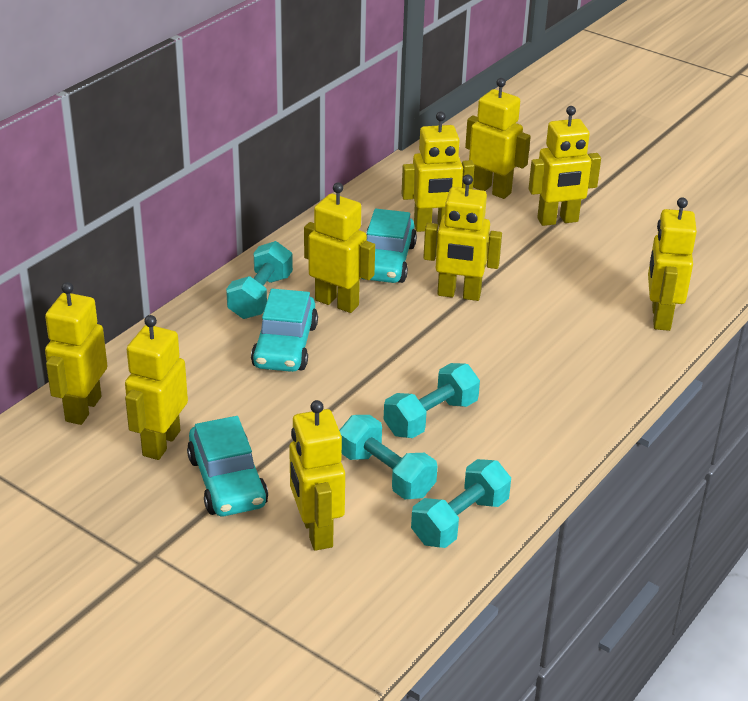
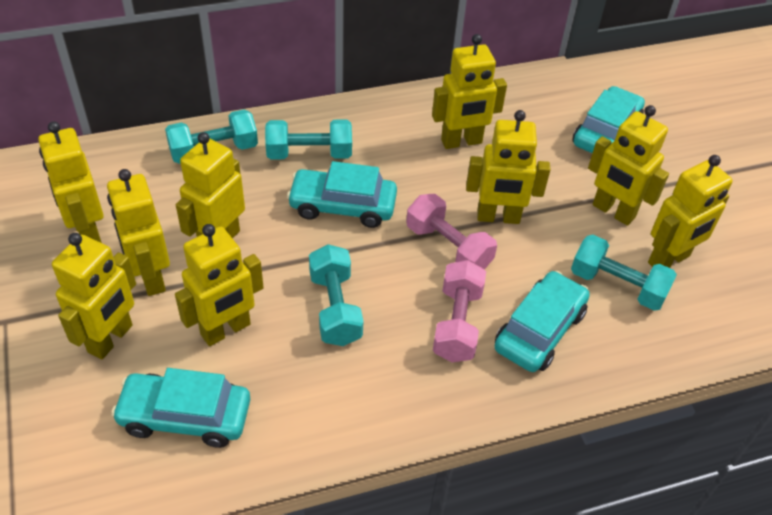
pink dumbbell: none = 0 -> [406,194,497,270] [433,260,486,362] = 2
turquoise car: [187,416,268,516] [251,289,318,372] [361,209,417,283] = 3 -> [111,368,250,448] [287,161,397,228] [494,271,590,372] [572,86,645,153] = 4

